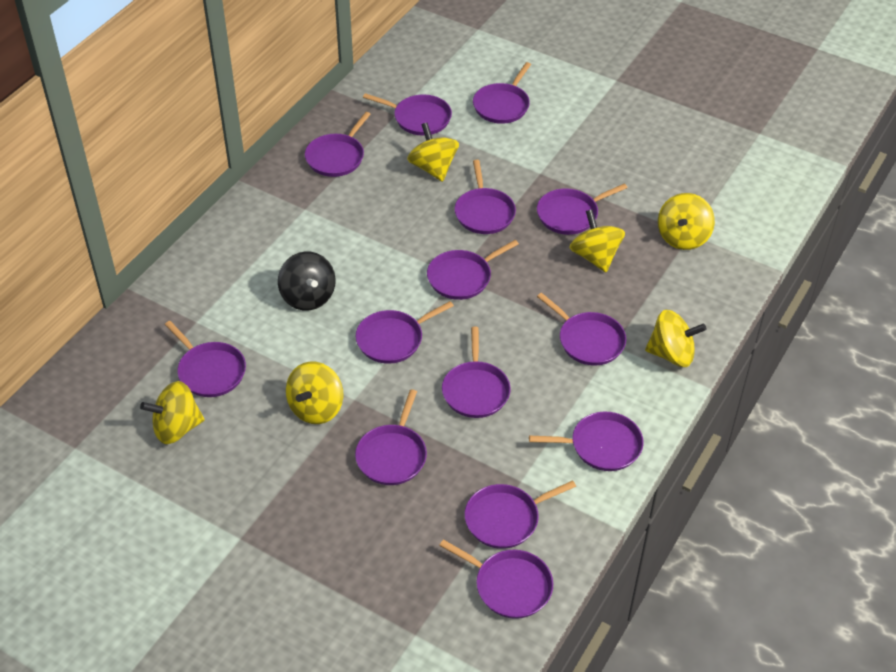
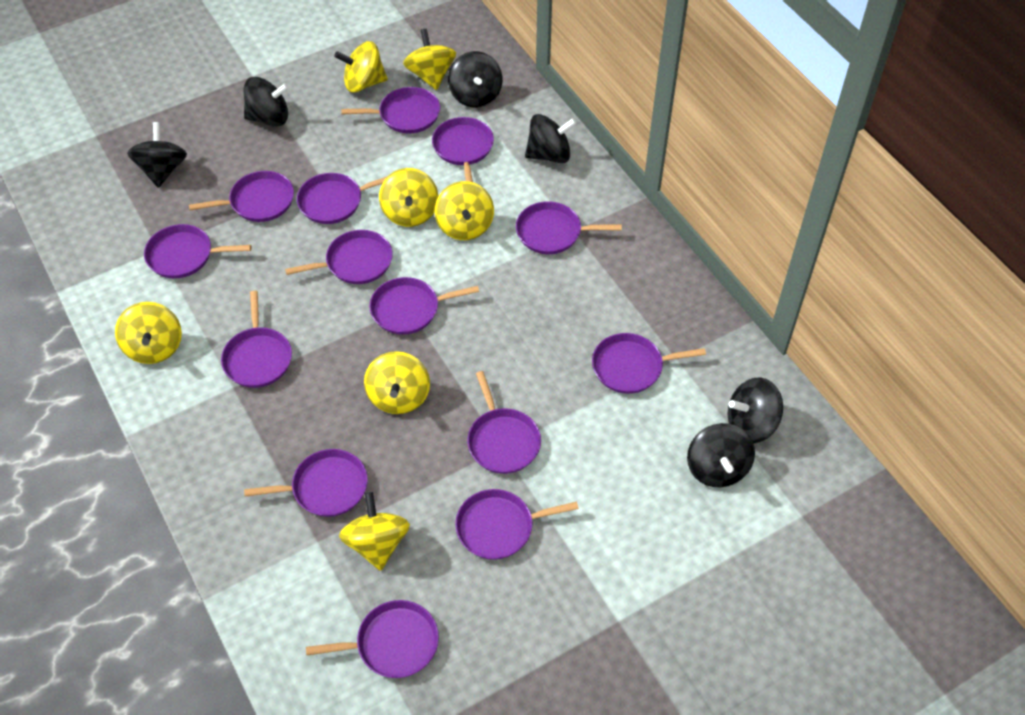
black spinning top: [278,251,336,310] = 1 -> [127,122,187,188] [243,77,289,127] [448,51,502,107] [525,114,577,163] [687,423,755,487] [728,378,783,443] = 6
yellow spinning top: [140,381,204,444] [286,361,343,424] [407,123,459,182] [569,209,625,272] [645,310,706,367] [658,193,715,250] = 6 -> [115,302,182,364] [334,41,388,92] [339,492,410,571] [364,351,430,414] [379,168,438,227] [403,29,456,90] [435,181,494,240] = 7

